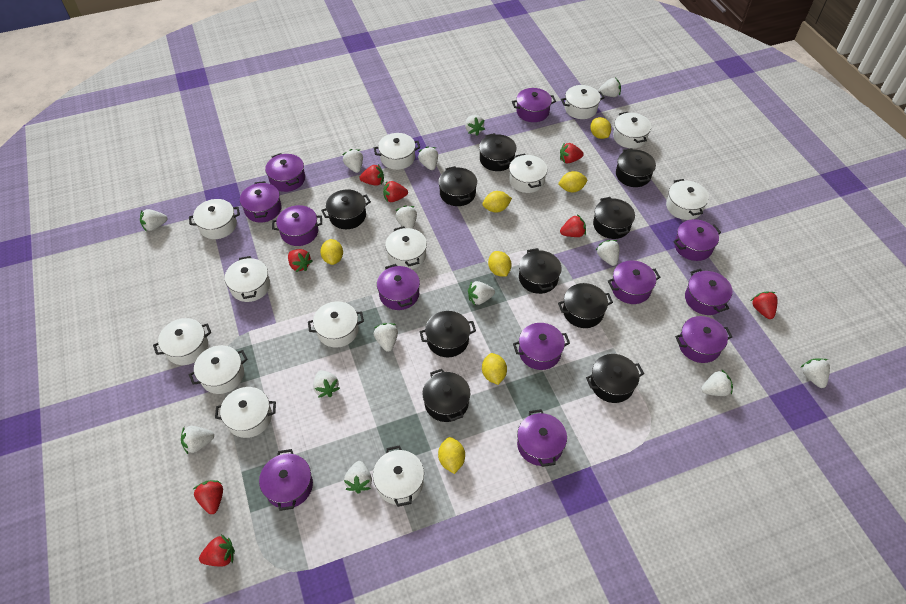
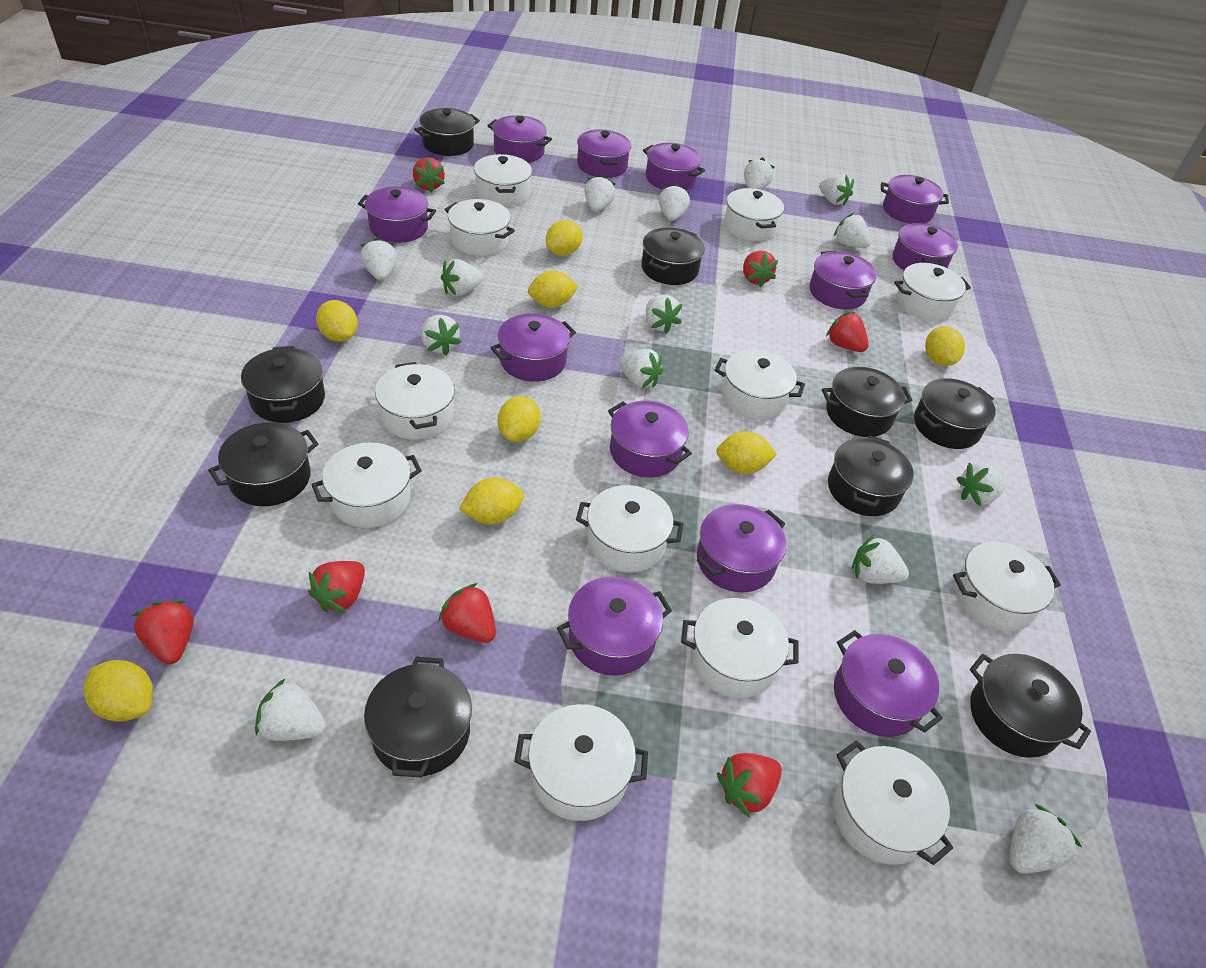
black pot: [321,189,371,229] [419,311,476,357] [422,369,470,422] [438,166,477,206] [479,133,517,171] [519,248,561,294] [558,283,613,328] [586,354,644,403] [593,197,635,239] [616,148,656,187] = 10 -> [208,422,319,506] [241,346,325,423] [364,657,472,778] [414,108,480,156] [641,228,705,285] [822,367,912,437] [828,435,914,516] [914,378,996,449] [970,654,1091,758] = 9
red strawberry: [193,480,223,514] [199,535,235,567] [288,249,312,272] [360,164,384,186] [383,181,408,202] [560,142,584,163] [560,214,586,237] [751,292,778,319] = 8 -> [132,600,194,664] [308,561,365,613] [413,157,445,192] [438,583,496,643] [717,753,782,818] [743,250,778,287] [826,312,869,352] = 7
white pot: [153,318,211,365] [189,199,240,239] [189,345,248,394] [215,387,276,438] [225,256,270,302] [308,301,364,348] [373,445,424,507] [374,133,420,170] [385,226,427,269] [509,154,547,193] [561,85,605,119] [613,112,651,148] [666,179,709,220] = 13 -> [311,442,422,528] [375,362,455,440] [445,199,515,256] [474,154,532,206] [514,704,648,821] [576,485,684,572] [681,598,798,698] [715,349,805,419] [724,188,784,241] [833,741,953,865] [894,263,971,321] [953,542,1061,631] = 12
yellow lemon: [320,239,343,265] [438,437,465,474] [482,191,512,212] [482,353,507,385] [488,251,512,277] [558,171,587,192] [590,117,611,139] = 7 -> [84,660,153,722] [316,300,358,342] [459,478,524,524] [498,396,541,442] [528,270,579,308] [546,220,583,255] [716,431,777,474] [925,326,965,366] = 8

